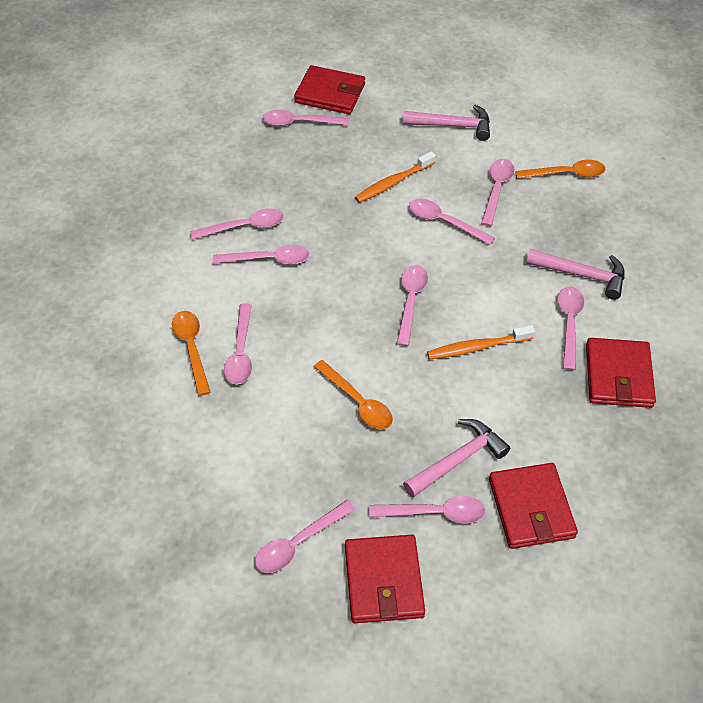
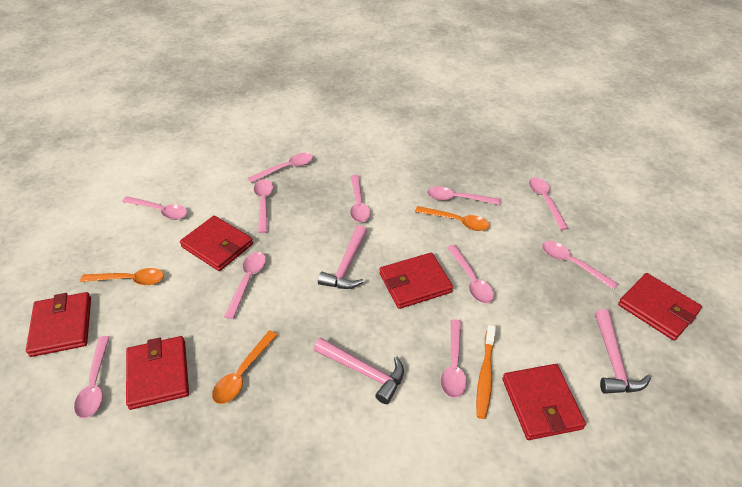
orange toothbrush: [355,151,436,203] [427,325,535,359] = 2 -> [476,325,496,419] = 1
pink spoon: [190,208,284,239] [213,245,309,265] [224,304,252,385] [255,500,355,573] [263,110,349,126] [370,496,485,524] [397,265,428,346] [409,199,495,245] [481,159,514,226] [557,287,584,370] = 10 -> [74,336,110,418] [122,196,187,220] [224,252,266,319] [248,153,313,183] [254,179,273,233] [350,175,370,222] [427,186,501,205] [441,319,467,398] [447,245,494,303] [529,177,568,230] [542,241,618,289] = 11
red wallet: [294,65,365,114] [345,535,425,623] [489,463,578,549] [586,338,656,408] = 4 -> [26,292,91,357] [126,336,189,410] [180,216,253,271] [379,253,453,309] [502,364,586,440] [618,273,702,341] = 6

